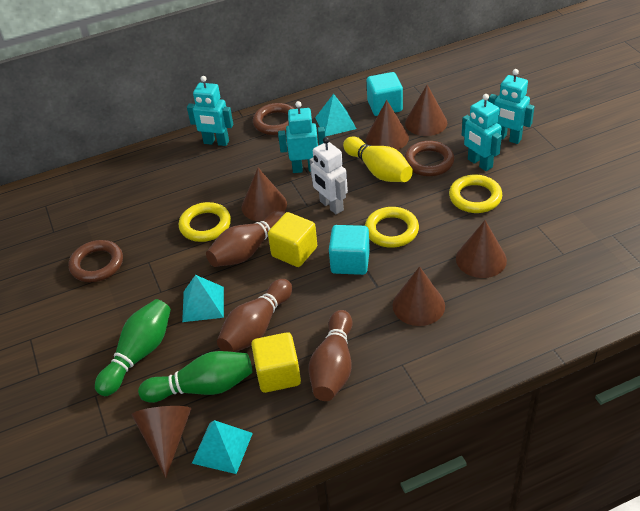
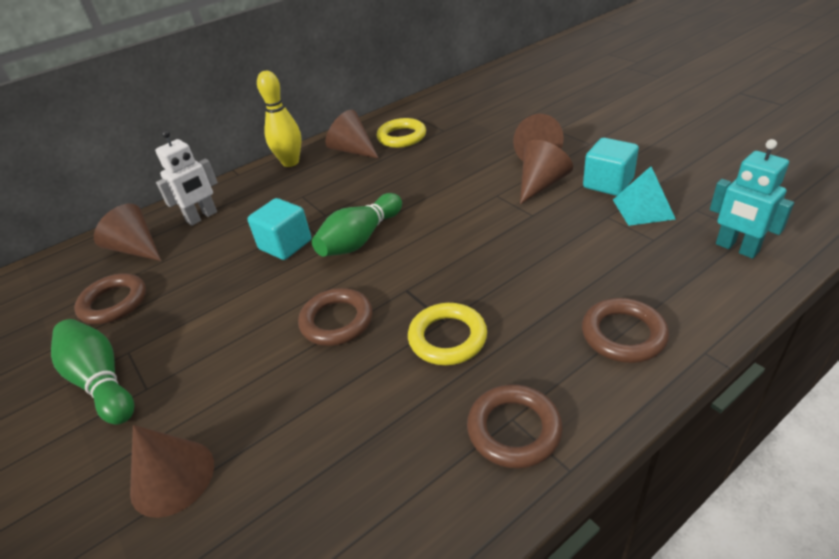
brown bowling pin: [206,211,286,267] [217,279,292,352] [309,310,352,401] = 3 -> none = 0
brown cone: [132,406,191,478] [242,168,287,221] [366,100,409,150] [392,266,445,326] [405,85,447,136] [456,220,507,278] = 6 -> [94,204,161,261] [130,425,214,518] [325,110,379,159] [513,114,564,161] [520,140,573,204] = 5
brown ring: [68,240,123,282] [253,103,295,135] [404,141,454,176] = 3 -> [74,274,146,324] [298,288,372,346] [467,384,563,469] [582,298,669,363] = 4
turquoise pyramid: [182,275,224,322] [192,420,253,474] [315,94,356,137] = 3 -> [613,166,676,226] = 1
turquoise robot: [187,76,233,146] [278,101,325,173] [462,94,502,171] [489,69,535,144] = 4 -> [710,139,794,259] = 1
yellow cube: [251,332,301,393] [268,212,317,267] = 2 -> none = 0
yellow ring: [179,202,231,242] [365,207,419,248] [449,175,502,213] = 3 -> [376,118,426,148] [408,303,487,365] = 2

